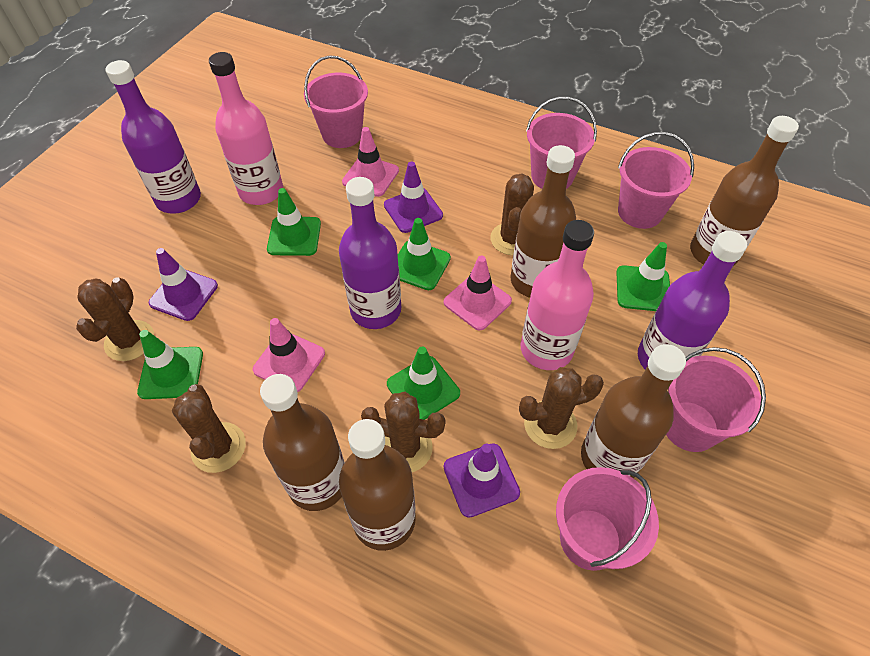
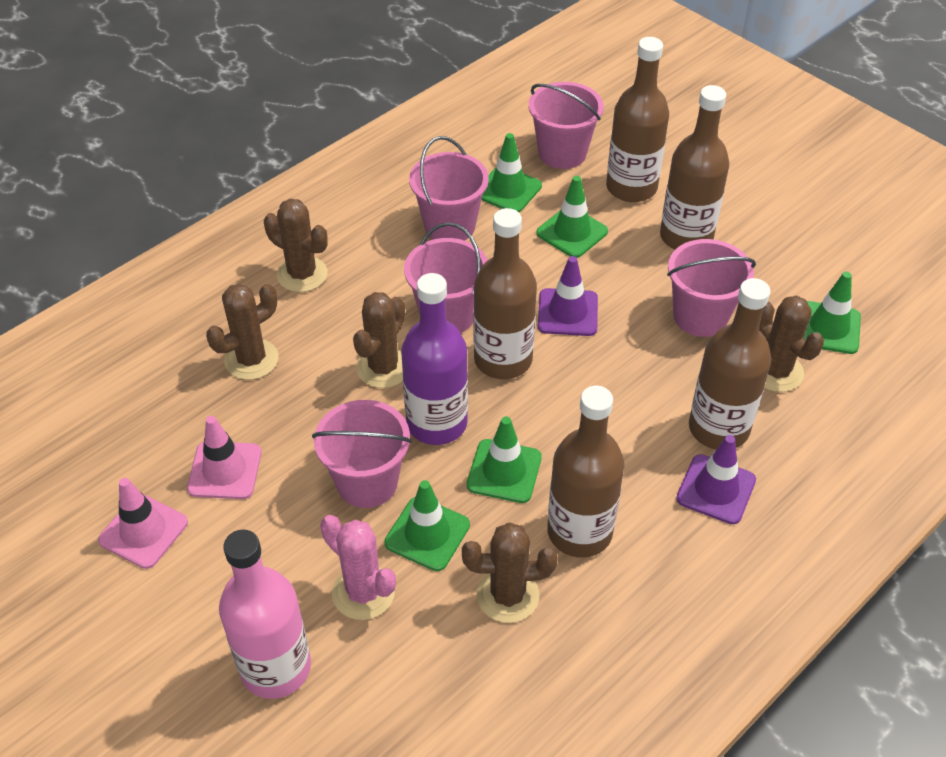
pink bottle: [209,52,283,205] [520,220,594,370] = 2 -> [219,530,311,699] = 1
pink cactus: none = 0 -> [320,515,396,620] = 1
pink traffic cone: [253,318,325,392] [342,127,399,197] [444,256,512,330] = 3 -> [98,478,188,569] [187,416,261,499] = 2
purple bottle: [106,60,201,214] [339,177,401,329] [638,231,747,370] = 3 -> [401,273,468,445] = 1
purple traffic cone: [149,248,218,321] [384,162,443,233] [444,443,520,518] = 3 -> [538,256,598,336] [676,435,756,524] = 2

